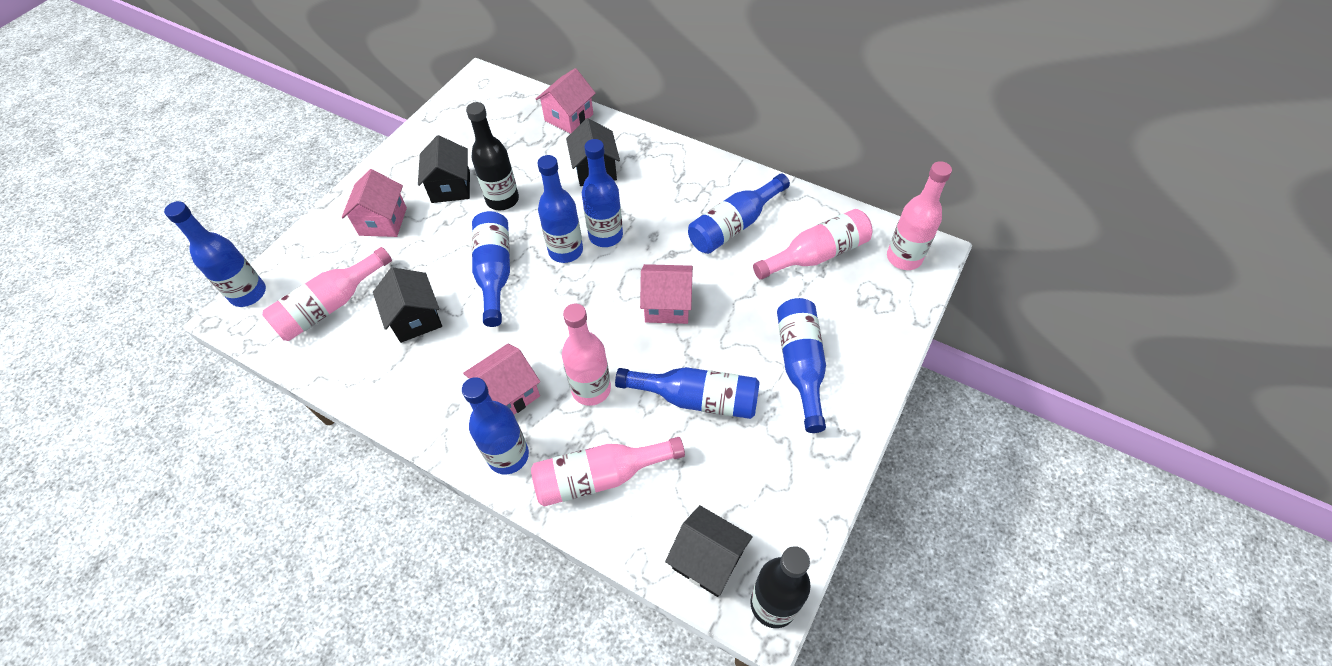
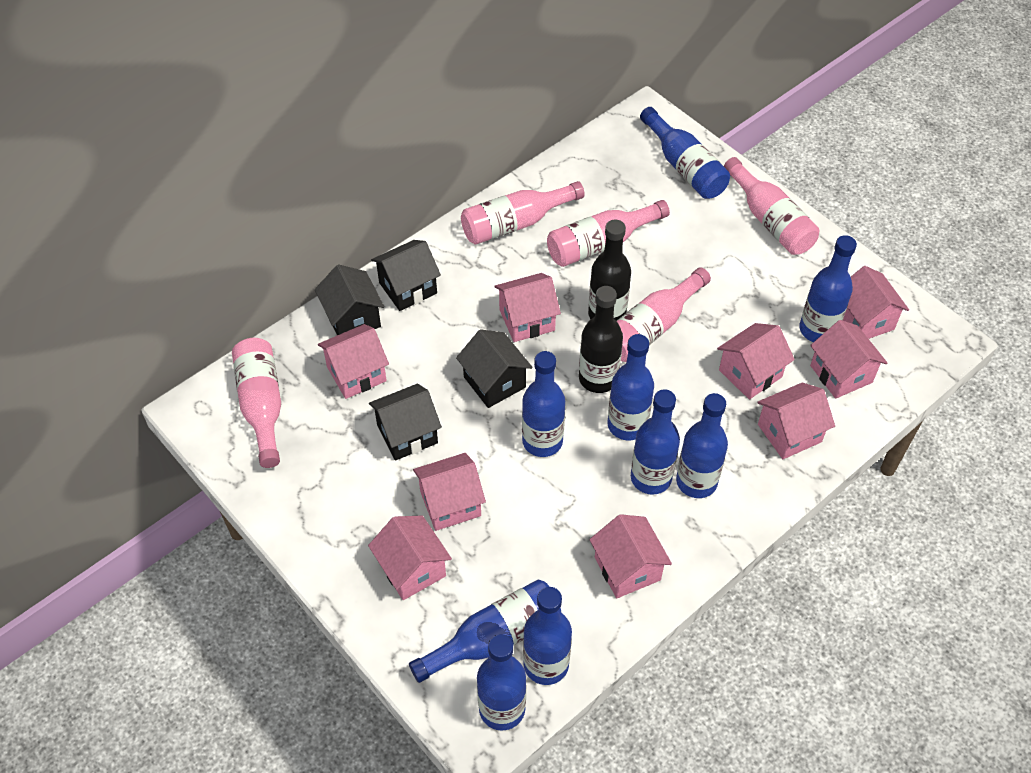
blue bottle: [164,201,266,307] [462,377,529,474] [472,211,510,327] [538,155,583,263] [582,139,623,247] [615,367,760,419] [688,174,790,254] [777,298,826,433] = 8 -> [409,579,561,683] [477,634,526,731] [522,351,565,457] [523,587,572,685] [608,334,654,441] [631,389,680,495] [640,107,730,199] [676,393,728,498] [799,235,857,342] = 9
pink house: [342,169,407,237] [463,344,540,414] [535,68,596,134] [640,264,693,324] = 4 -> [318,324,389,399] [368,516,452,600] [413,453,486,531] [494,273,561,342] [589,514,672,598] [717,323,795,399] [757,382,835,459] [810,320,887,399] [843,266,909,339] = 9

